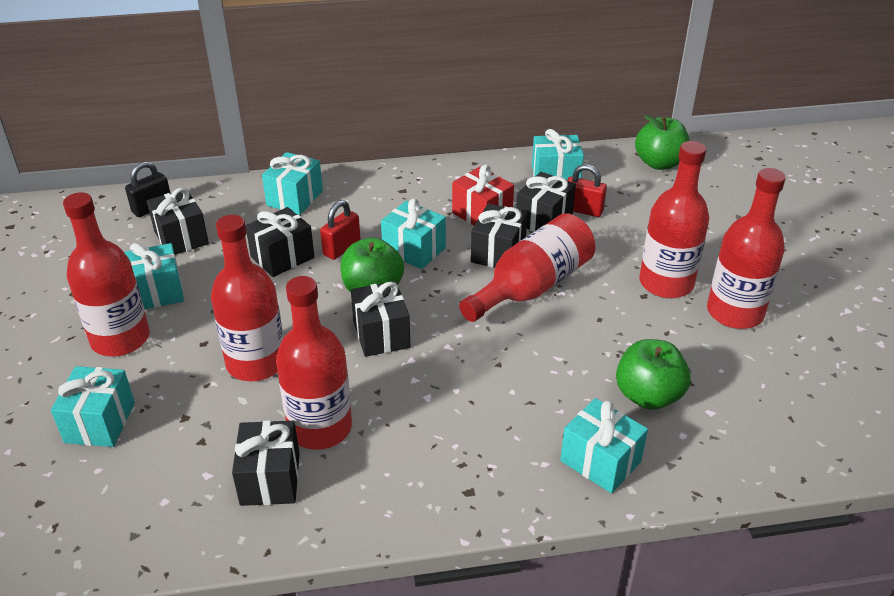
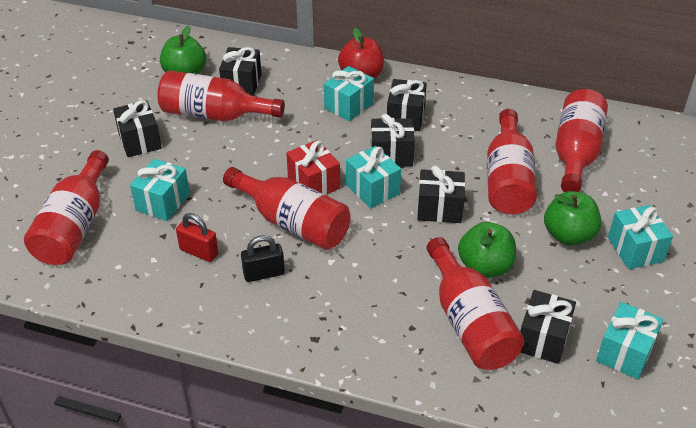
red apple: none = 0 -> [338,28,384,78] = 1
red padlock: [320,200,360,260] [567,164,607,217] = 2 -> [176,213,218,262] = 1
turquoise gift: [51,366,135,447] [124,243,184,309] [262,152,323,215] [381,199,446,269] [532,129,584,180] [560,398,648,493] = 6 -> [130,159,190,221] [324,66,374,121] [346,146,401,208] [596,302,663,379] [608,205,673,269] = 5

